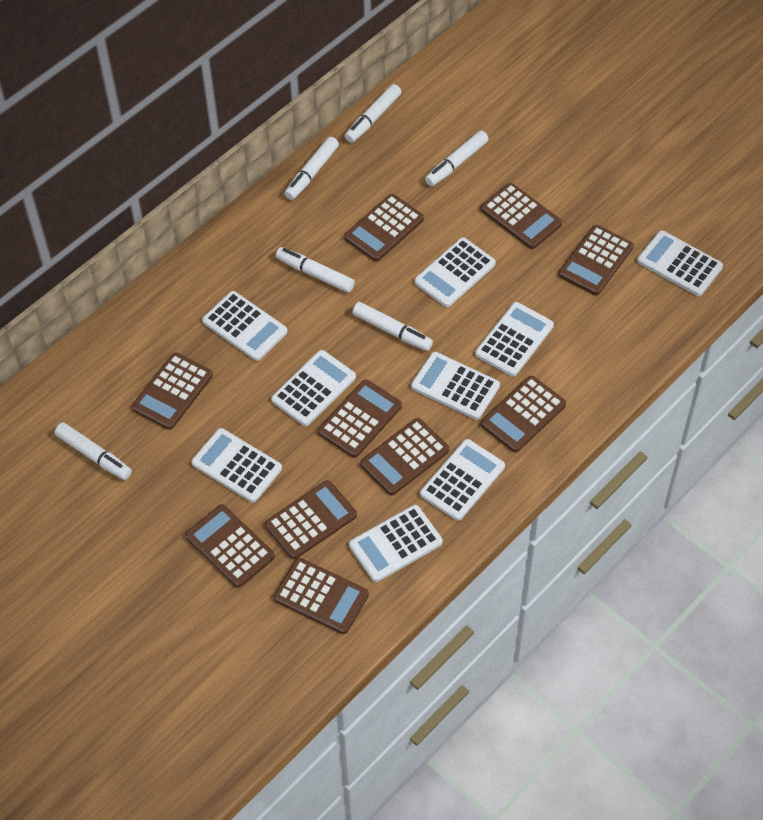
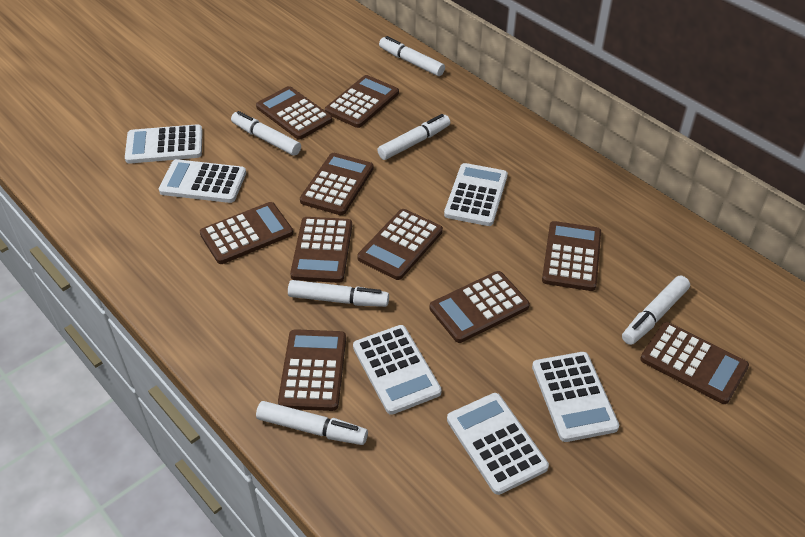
white calculator: [191,428,282,502] [202,291,287,361] [271,350,356,426] [349,505,443,582] [411,352,500,420] [414,237,496,307] [420,439,505,521] [475,302,554,377] [637,231,723,296] = 9 -> [125,124,203,164] [159,159,246,203] [353,325,442,415] [444,163,508,226] [447,393,549,495] [532,352,619,442] = 6

